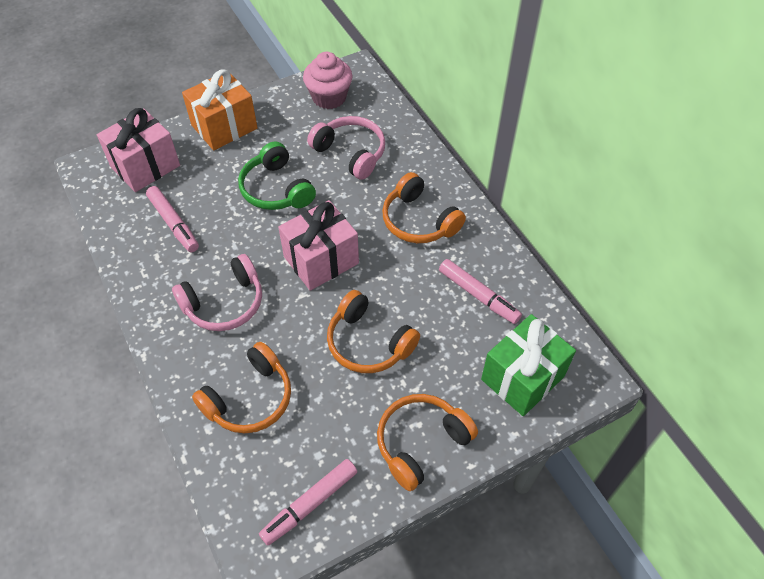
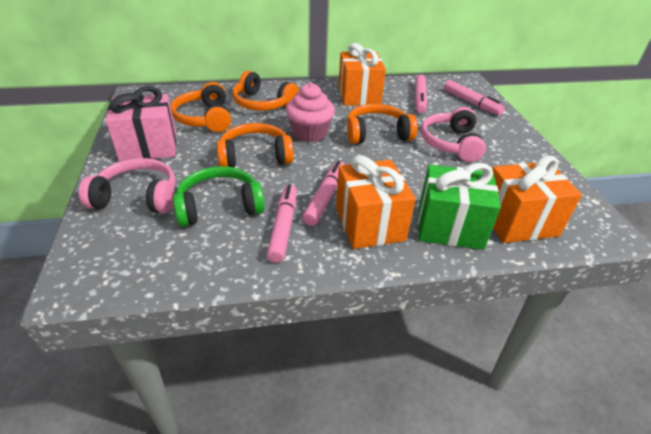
orange gift: [182,69,258,151] = 1 -> [336,155,416,249] [338,43,386,106] [492,156,582,243] = 3
pink gift: [97,108,180,192] [278,200,359,291] = 2 -> [106,86,176,162] = 1
pink marker: [146,186,199,252] [259,459,357,546] [439,259,522,324] = 3 -> [267,185,297,263] [302,161,345,226] [415,75,427,113] [444,80,505,115] = 4

